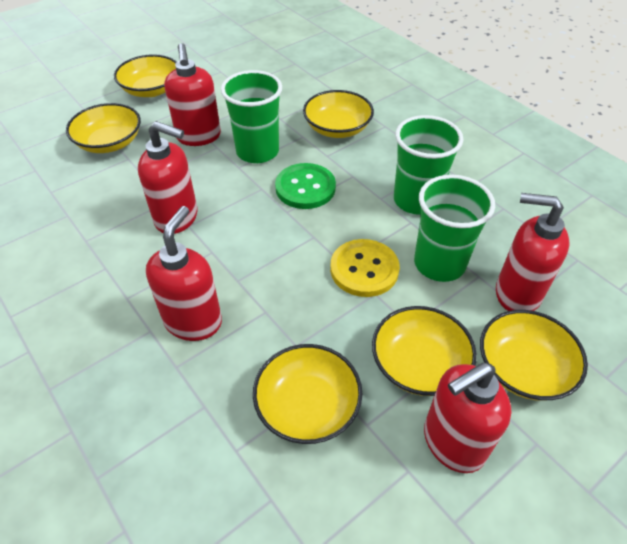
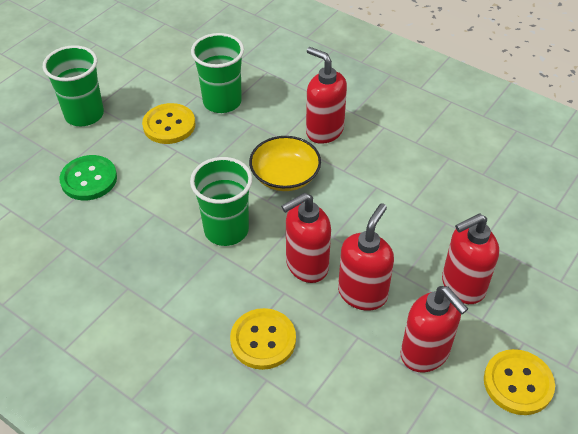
yellow bowl: [66,103,141,153] [114,54,176,97] [253,344,363,444] [303,90,374,138] [372,306,477,396] [480,310,588,400] = 6 -> [249,136,321,191] = 1
yellow button: [330,239,400,297] = 1 -> [142,103,195,144] [230,308,296,370] [484,349,555,415] = 3

